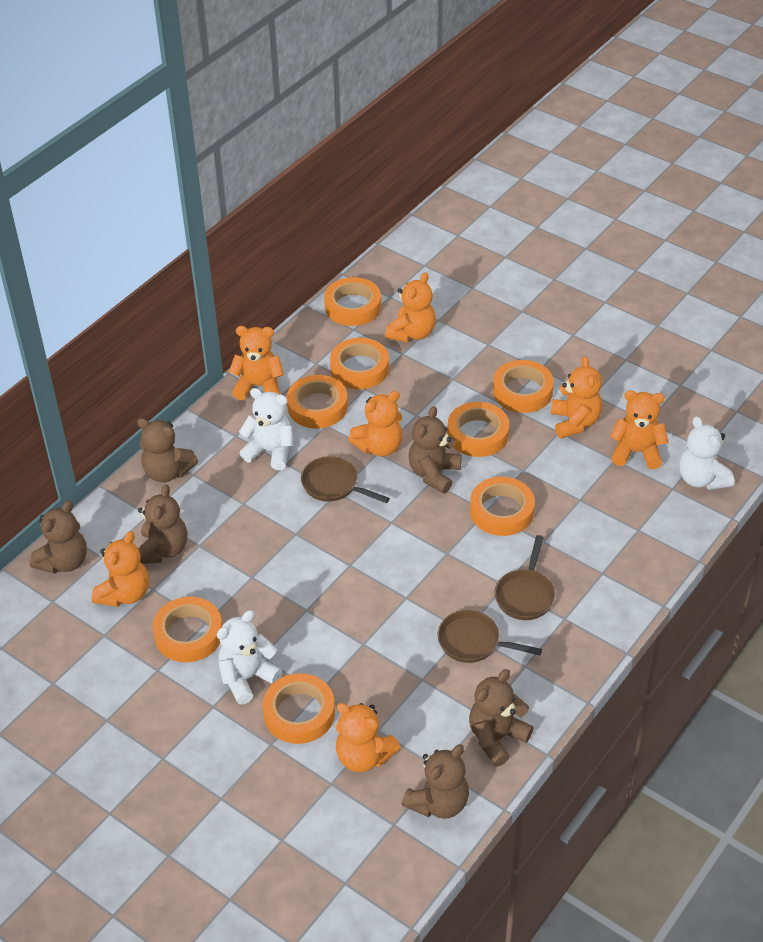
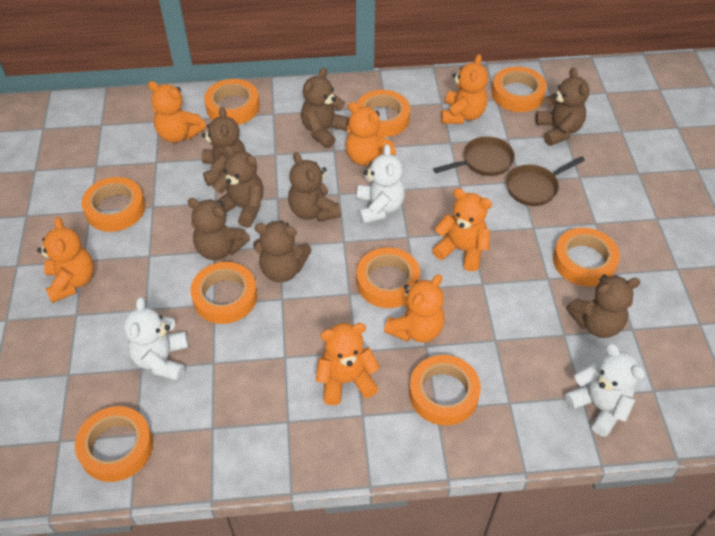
brown pan: [301,456,390,503] [437,610,542,663] [495,535,555,620] = 3 -> [434,136,515,176] [506,156,585,206] = 2
brown teddy bear: [30,500,87,574] [137,418,198,482] [138,484,187,564] [402,744,469,819] [409,406,462,494] [469,669,533,766] = 6 -> [188,198,250,260] [202,107,246,186] [212,146,264,228] [253,220,311,282] [288,152,341,222] [301,68,350,148] [536,67,590,146] [566,274,640,338] = 8
orange tape: [153,597,222,662] [263,673,335,744] [287,375,348,428] [324,277,381,326] [330,338,389,389] [447,402,509,457] [470,477,535,536] [493,360,554,413] = 8 -> [75,406,153,482] [81,177,145,232] [190,262,257,324] [204,79,260,125] [356,247,421,308] [357,90,410,137] [409,355,481,425] [492,66,547,112] [553,228,620,287] = 9

